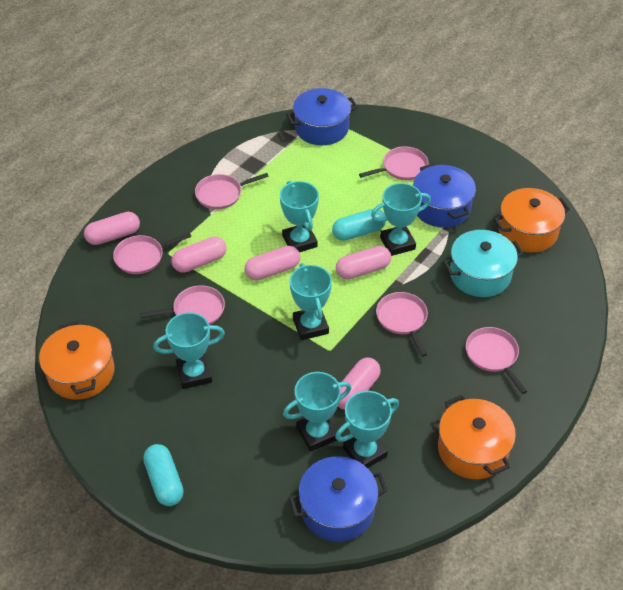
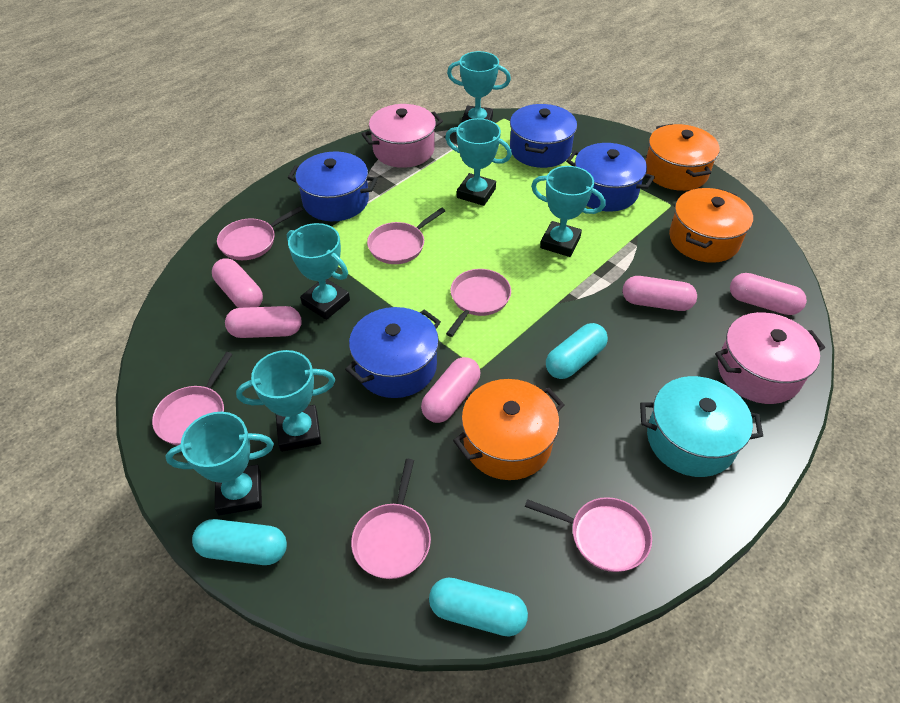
blue pot: [286,88,358,145] [289,456,388,542] [413,163,476,228] = 3 -> [288,152,377,221] [345,307,441,398] [510,104,577,168] [566,143,655,212] = 4
pink pot: none = 0 -> [362,104,443,168] [715,312,825,404] = 2
turquoise capsule: [143,444,183,506] [332,209,386,241] = 2 -> [192,519,287,565] [429,578,528,636] [546,323,608,379] = 3

